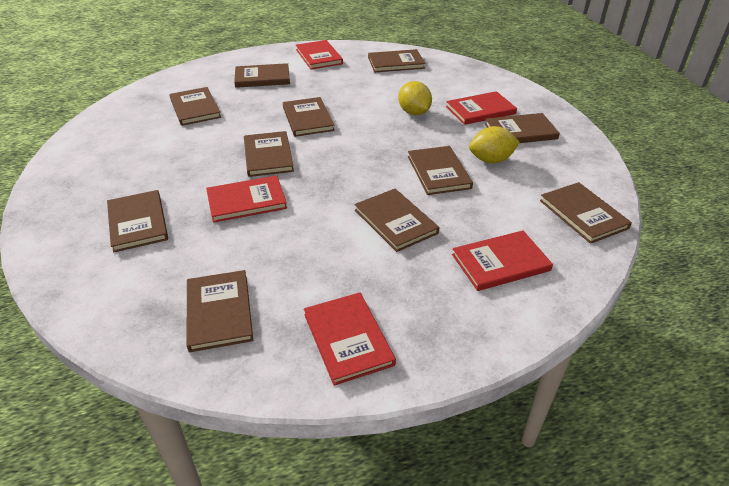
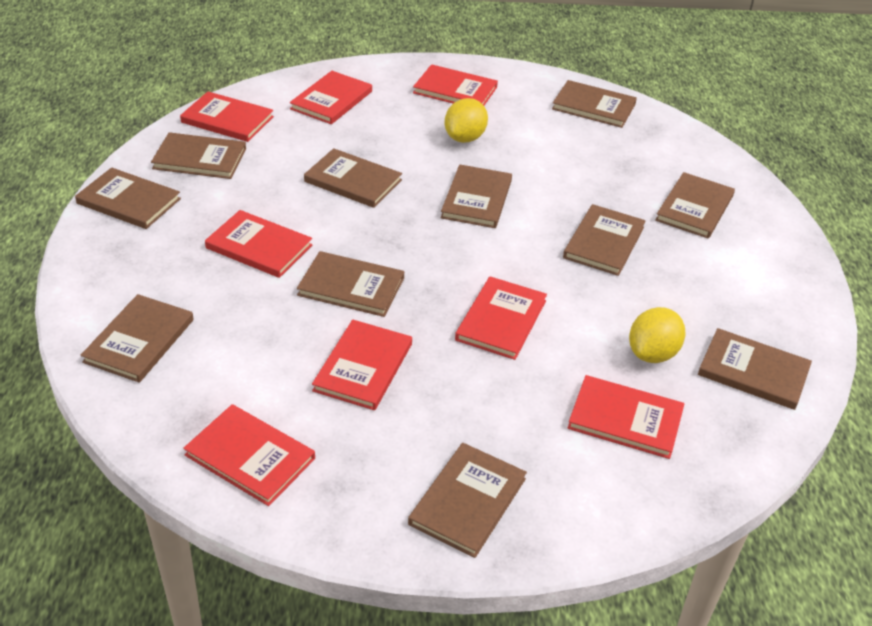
red book: [206,175,287,223] [296,40,343,69] [304,292,396,386] [446,91,517,125] [452,230,553,291] = 5 -> [180,92,274,142] [183,404,315,506] [205,210,313,278] [290,71,372,124] [312,320,412,410] [413,64,498,105] [455,276,547,360] [568,375,684,459] = 8

